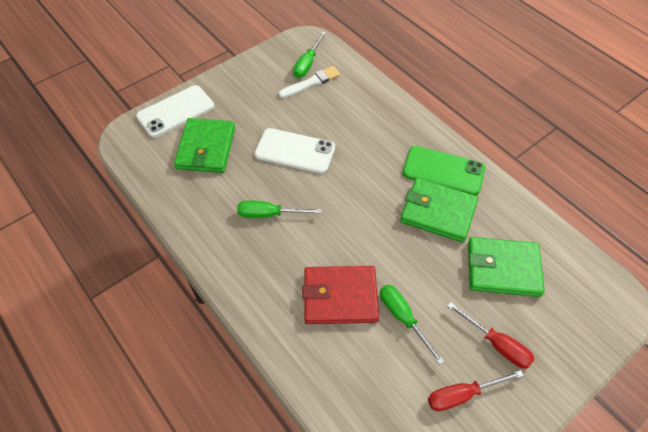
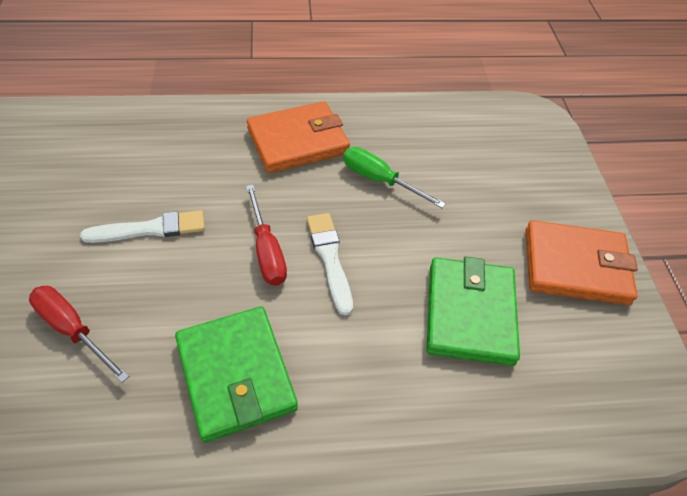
green phone: [403,146,485,195] = 1 -> none = 0
green screwdriver: [237,200,322,218] [293,32,326,78] [380,285,444,365] = 3 -> [343,147,446,208] = 1
green wallet: [174,118,235,173] [400,178,478,243] [468,237,545,297] = 3 -> [175,306,298,443] [427,257,520,366] = 2
orange wallet: none = 0 -> [247,101,350,173] [526,220,638,305] = 2
red wallet: [302,266,379,324] = 1 -> none = 0
white brush: [279,66,340,98] = 1 -> [80,210,205,243] [307,213,353,316] = 2
white phone: [136,85,214,138] [254,128,335,174] = 2 -> none = 0

